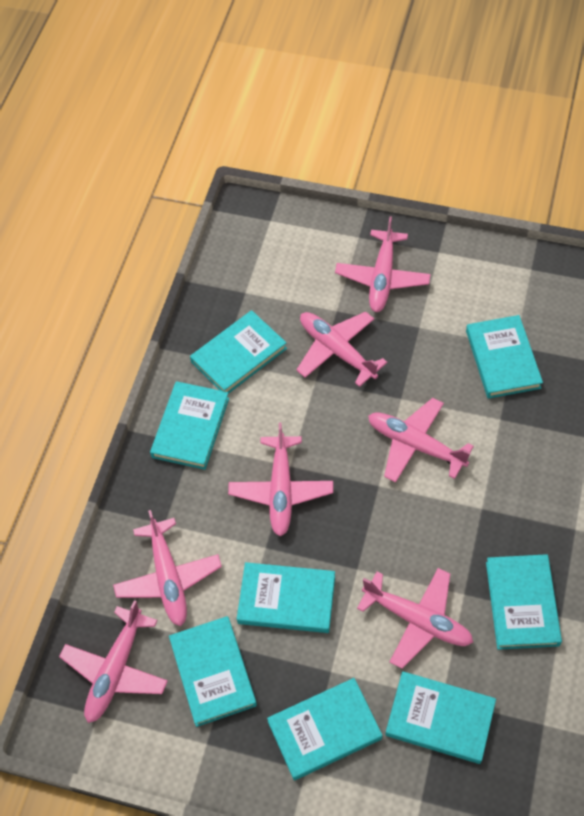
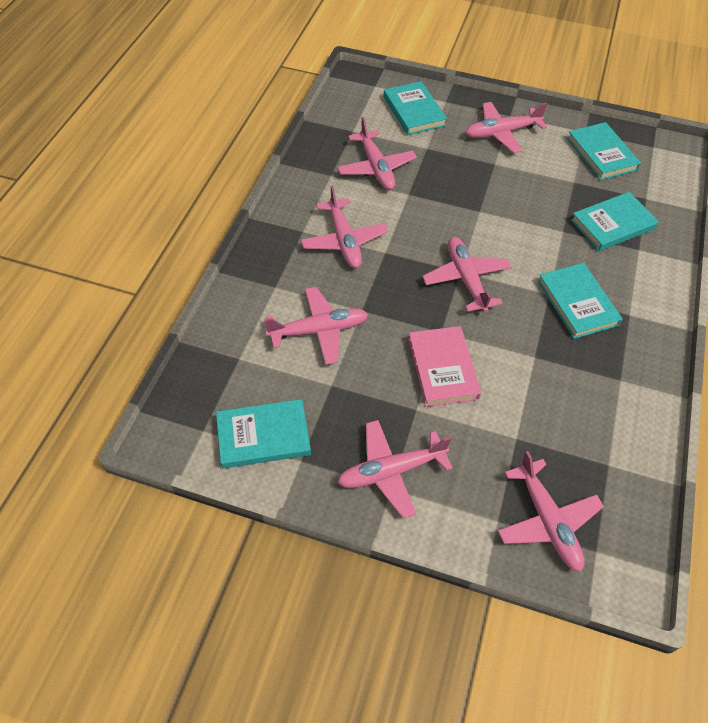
pink book: none = 0 -> [408,326,481,407] = 1
turquoise book: [150,381,229,470] [169,616,257,727] [190,310,287,394] [237,562,335,633] [267,678,382,780] [385,671,496,764] [466,315,543,399] [486,554,562,650] = 8 -> [216,399,311,469] [384,81,447,135] [538,263,623,339] [567,122,641,180] [571,192,659,251] = 5

